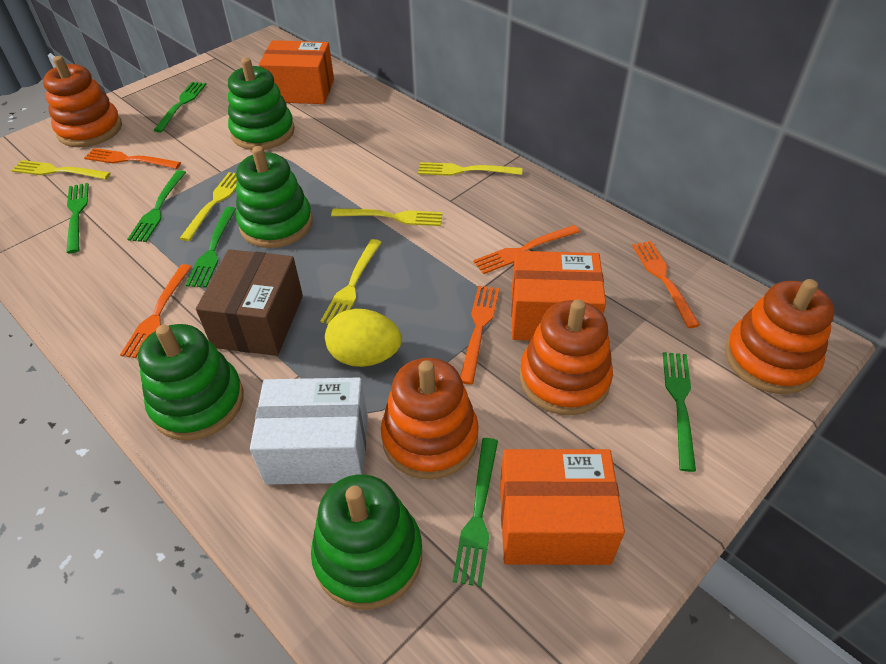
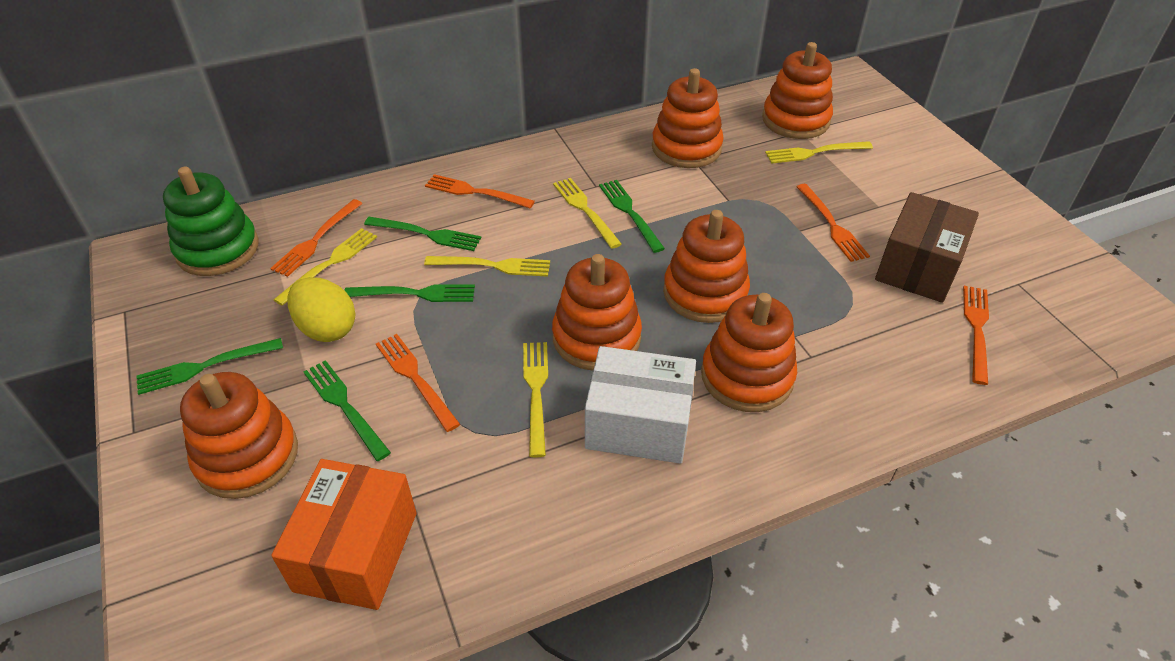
green fork: [66,183,89,253] [127,170,186,242] [153,82,206,132] [186,207,236,288] [452,438,498,587] [663,352,696,472] = 6 -> [136,338,283,395] [304,360,391,461] [344,285,475,302] [364,217,481,251] [599,180,665,253] = 5
green stacking toy: [138,324,243,441] [228,58,295,150] [236,146,313,248] [311,474,422,610] = 4 -> [163,167,258,276] = 1
orange box: [259,40,334,104] [500,449,625,565] [511,251,606,341] = 3 -> [271,459,417,610] = 1
orange stacking toy: [43,56,122,147] [381,358,479,480] [520,299,613,415] [725,279,834,394] = 4 -> [180,372,298,499] [552,254,642,371] [652,68,724,168] [663,210,750,323] [701,293,797,412] [762,42,833,139] = 6

